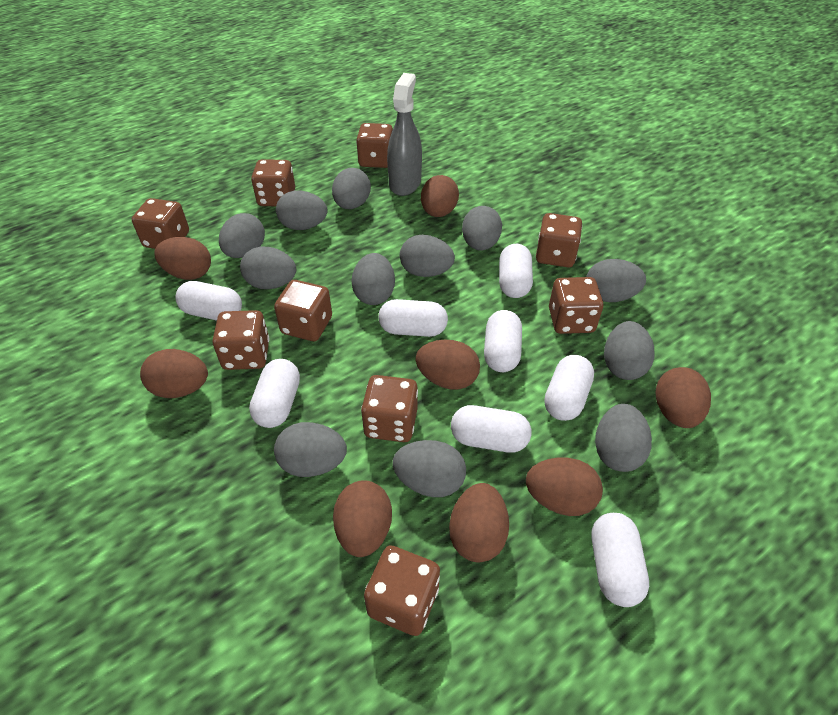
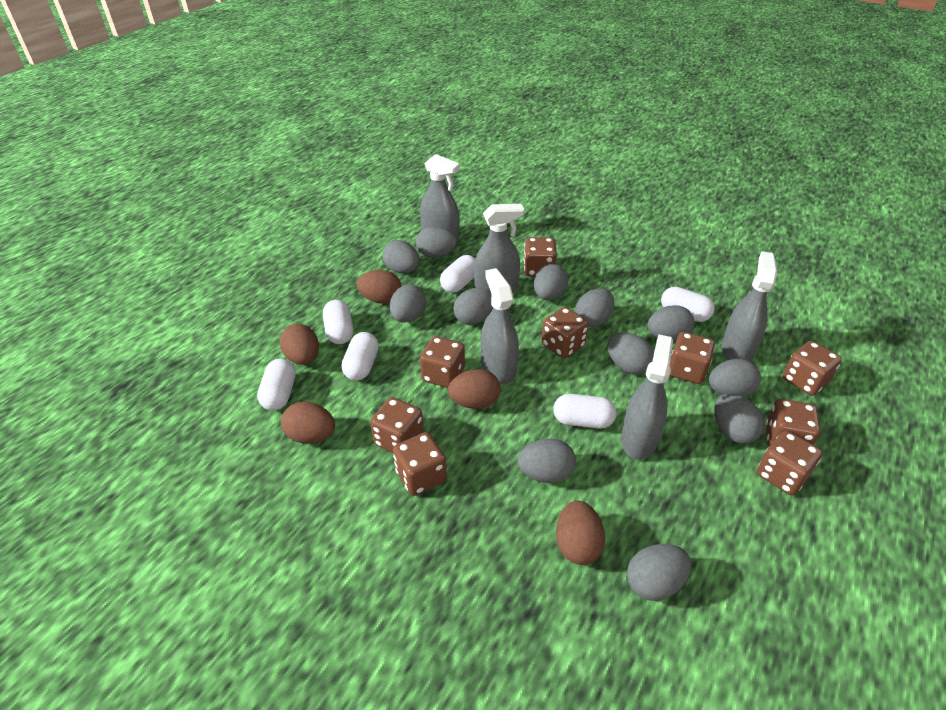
brown egg: [140,349,208,398] [154,237,211,280] [333,480,392,557] [416,340,480,390] [421,175,459,217] [449,483,509,562] [526,457,603,516] [656,367,711,428] = 8 -> [280,324,319,365] [281,402,335,444] [357,270,402,304] [448,369,500,409] [556,500,605,565] = 5
grey spray bottle: [387,73,422,196] = 1 -> [420,154,460,241] [474,204,524,293] [481,268,519,384] [621,334,673,460] [721,251,777,362] = 5
white capsule: [175,281,242,321] [249,359,300,428] [379,299,448,337] [451,405,531,453] [484,310,522,372] [499,244,533,298] [544,355,594,421] [591,513,649,607] = 8 -> [257,359,296,411] [323,300,353,344] [341,332,379,380] [440,255,475,293] [553,394,616,429] [661,287,715,322] = 6

